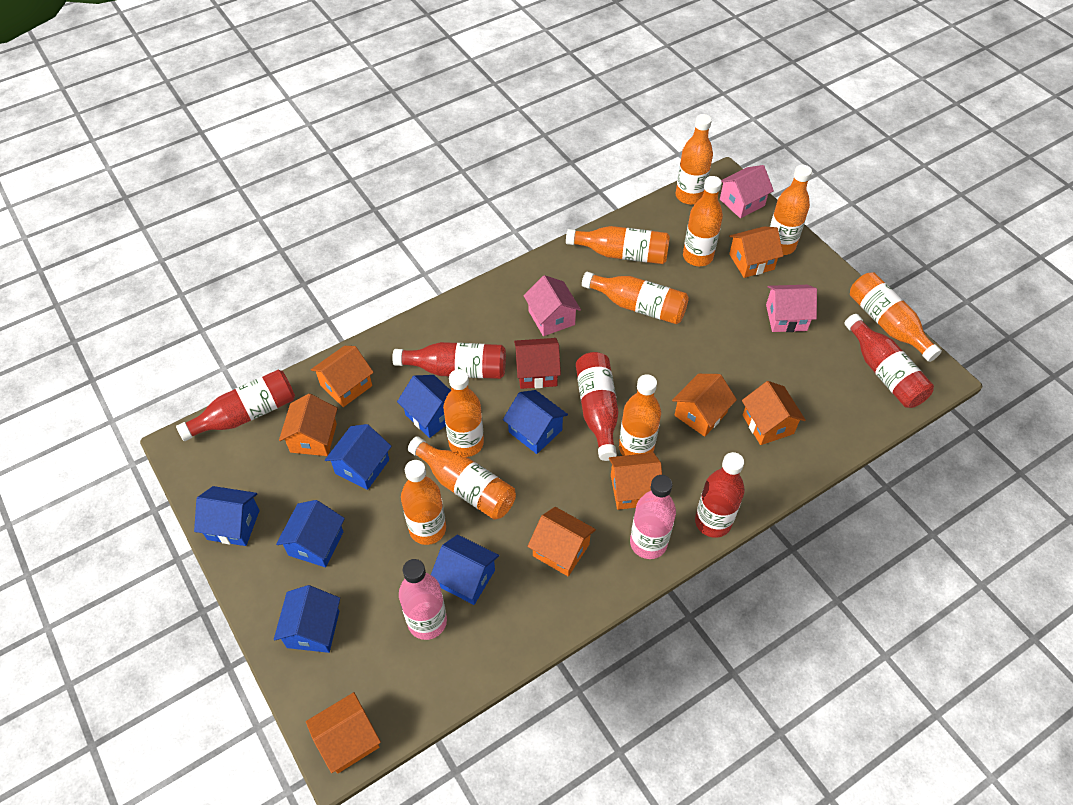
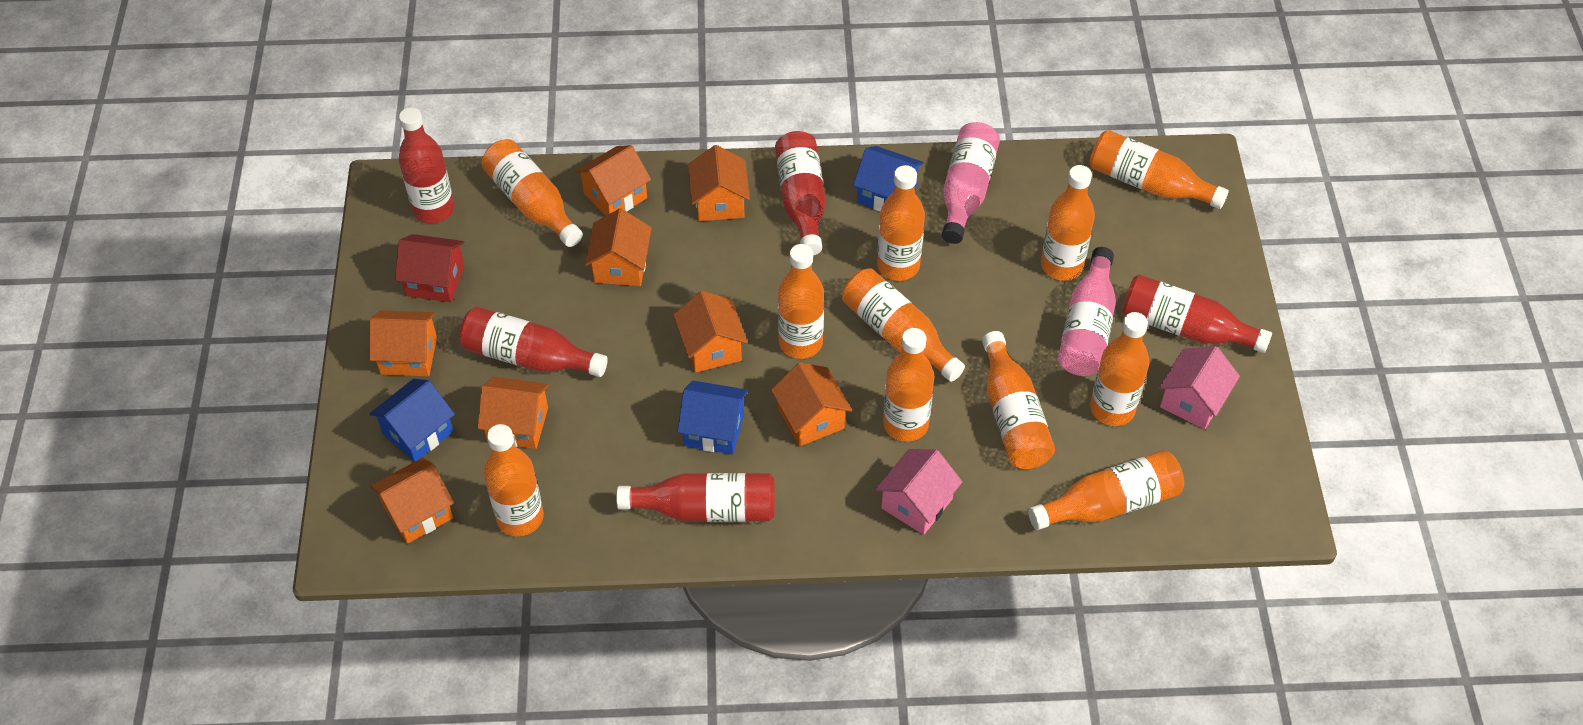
blue house: [194,486,260,546] [274,585,340,653] [276,500,345,567] [325,424,392,490] [397,375,451,438] [431,534,499,605] [503,390,568,454] = 7 -> [369,379,455,462] [677,381,748,455] [853,146,924,212] = 3
orange bottle: [401,460,446,545] [408,436,516,520] [443,369,484,457] [566,226,670,264] [582,272,689,324] [619,374,661,456] [676,114,713,204] [683,176,723,266] [770,165,812,255] [850,272,942,362] = 10 -> [482,139,583,247] [484,424,544,537] [778,244,824,359] [842,268,965,382] [877,165,925,281] [883,328,934,442] [982,331,1055,469] [1028,450,1184,530] [1041,165,1095,281] [1089,130,1229,209] [1090,312,1149,426] = 11
pink house: [523,275,581,336] [720,165,774,218] [766,285,817,332] = 3 -> [876,449,963,535] [1159,346,1240,429] = 2

